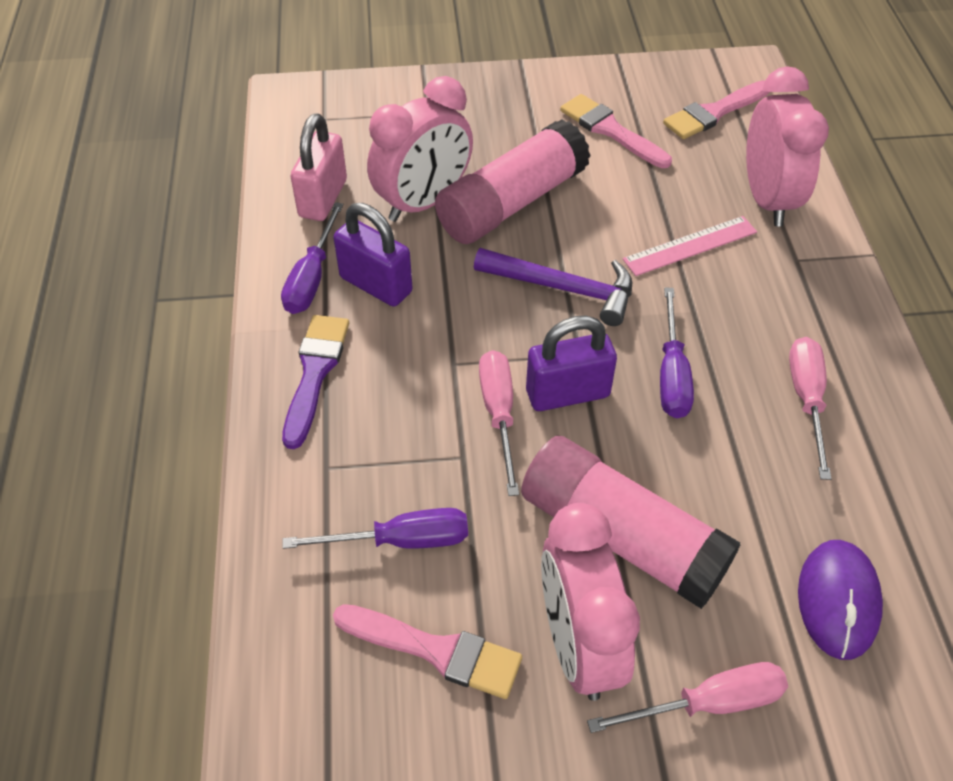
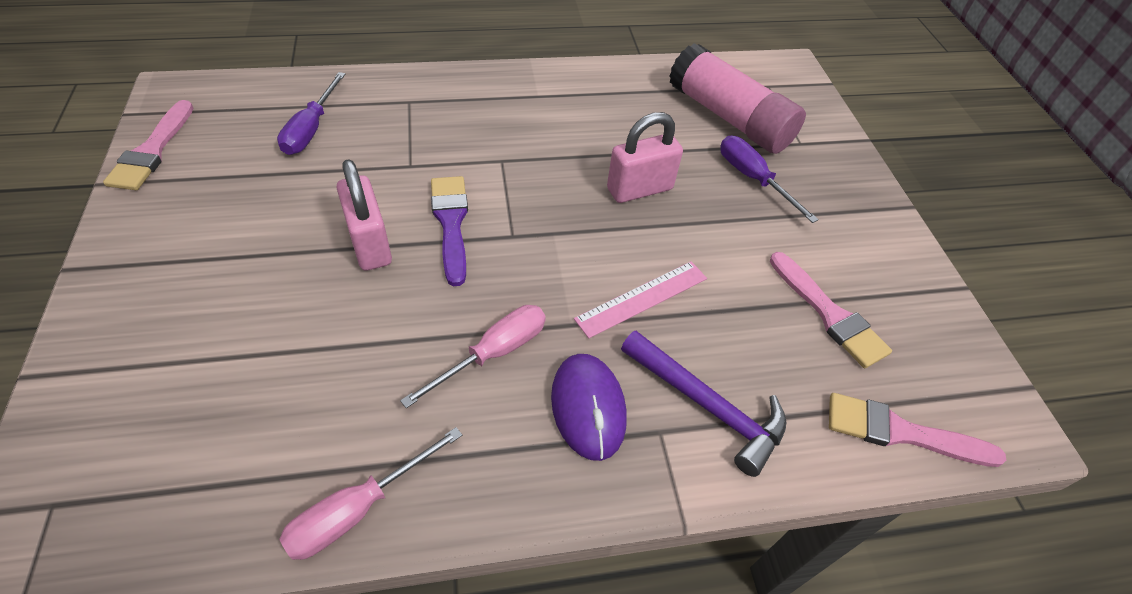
pink clock: [367,76,473,222] [541,503,640,701] [746,66,829,226] = 3 -> none = 0
pink glue stick: [435,119,591,244] [521,436,741,609] = 2 -> [669,43,806,154] = 1
pink padlock: [290,113,347,221] = 1 -> [337,159,392,271] [607,112,683,203] = 2
pink screwdriver: [479,350,519,496] [587,662,788,733] [789,337,831,480] = 3 -> [279,427,462,560] [400,305,546,408] = 2
purple padlock: [333,203,413,307] [526,316,617,411] = 2 -> none = 0
purple screwdriver: [281,202,343,314] [282,508,468,549] [660,287,694,418] = 3 -> [277,72,345,155] [720,136,819,223] = 2

